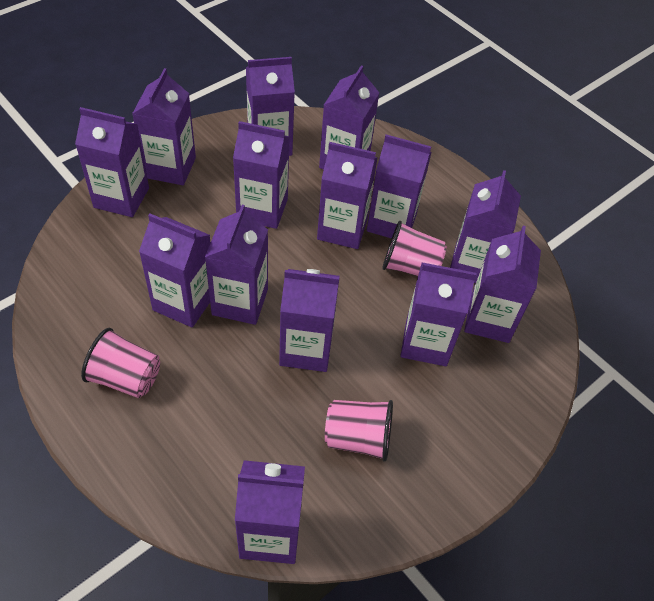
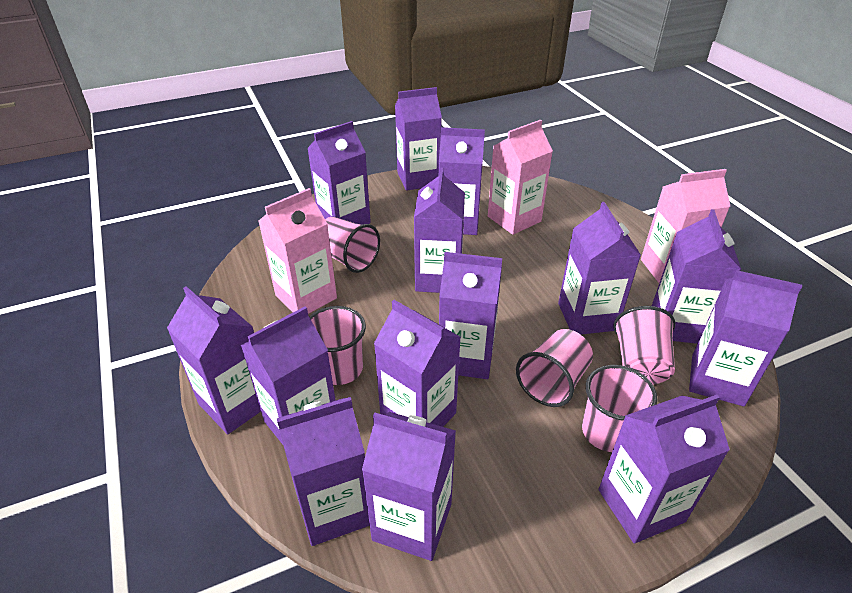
pink carton: none = 0 -> [258,188,337,314] [488,120,553,235] [641,169,731,283] = 3
pink cup: [81,328,160,398] [325,400,393,462] [382,221,447,276] = 3 -> [309,306,366,385] [325,217,380,273] [516,329,593,407] [582,365,657,452] [613,306,676,385] = 5

